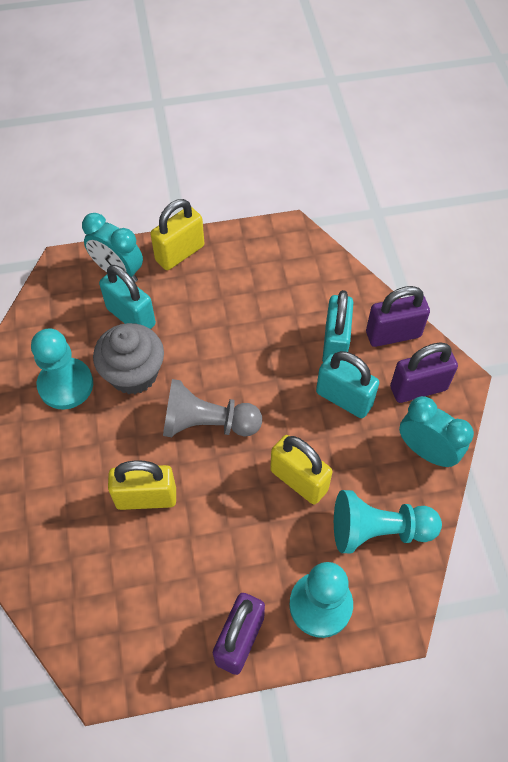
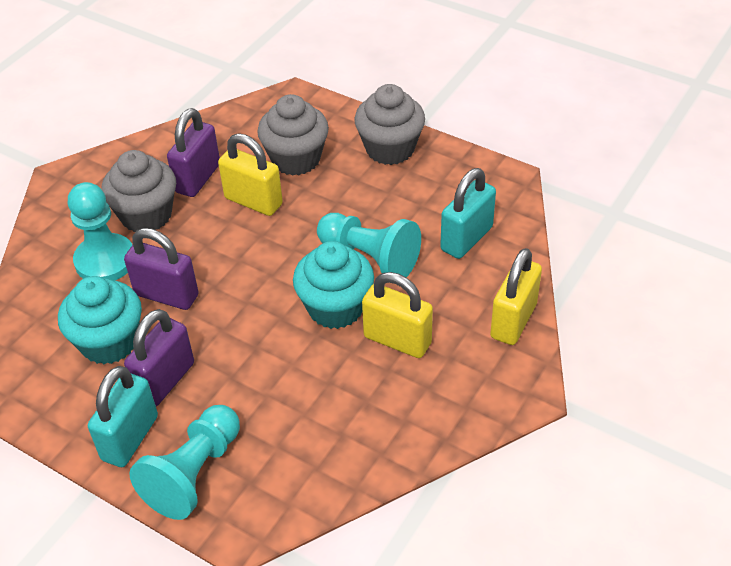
grey cupcake: [93,323,164,394] = 1 -> [102,150,176,232] [257,94,329,176] [354,84,425,165] = 3
grey pawn: [163,379,262,437] = 1 -> none = 0
turquoise clock: [82,213,143,282] [399,396,474,467] = 2 -> none = 0
turquoise cupcake: none = 0 -> [58,276,142,364] [293,241,374,329] = 2
turquoise padlock: [99,265,156,329] [316,351,379,418] [322,290,353,362] = 3 -> [88,366,158,467] [440,168,496,259] = 2

